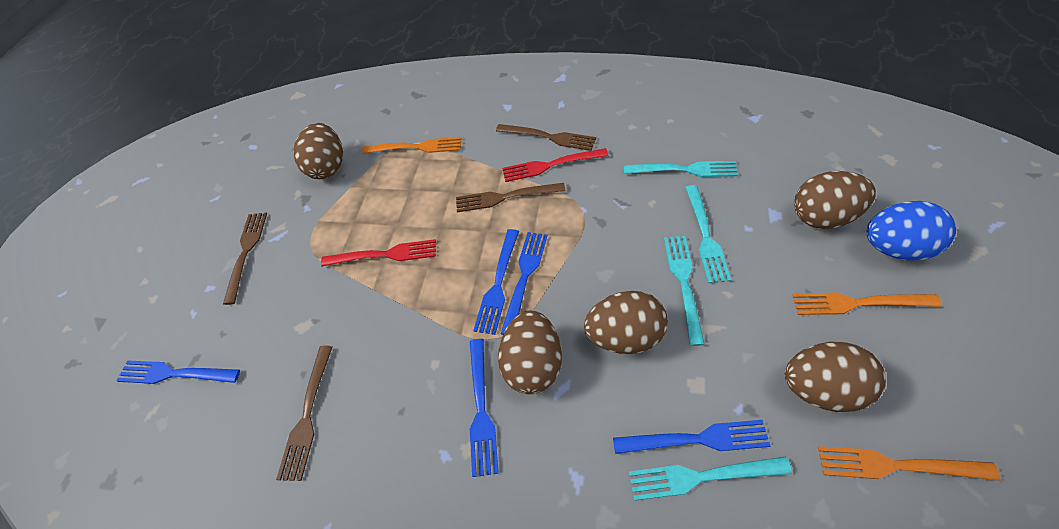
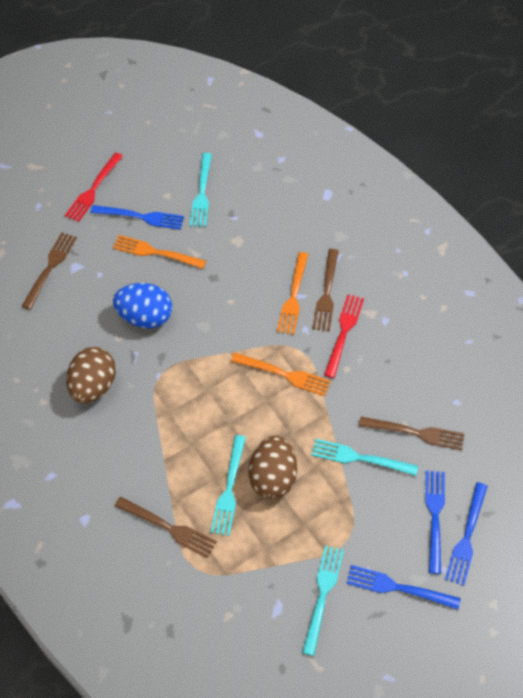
blue fork: [116,360,240,384] [470,339,499,477] [473,229,519,335] [501,232,548,335] [613,420,770,454] = 5 -> [91,205,184,230] [346,565,461,609] [425,471,445,574] [445,482,488,586] = 4
brown egg: [293,123,343,179] [498,310,562,394] [584,291,668,354] [785,342,886,412] [794,171,876,229] = 5 -> [66,347,116,403] [248,435,297,499] = 2

